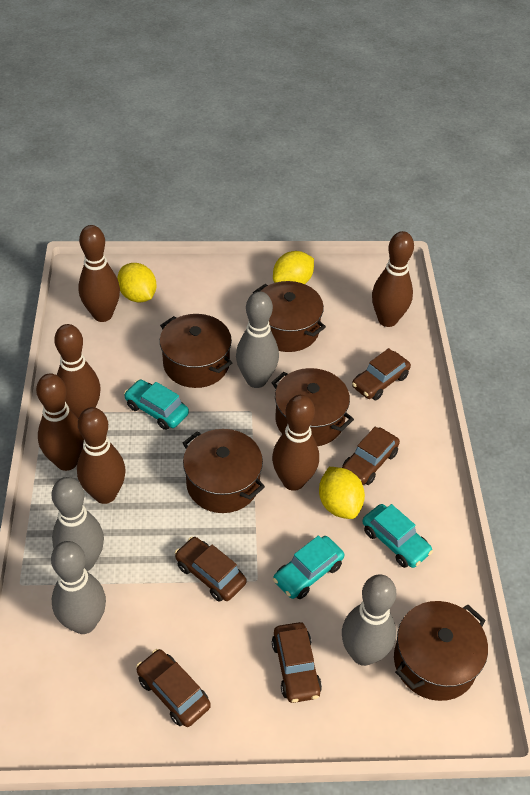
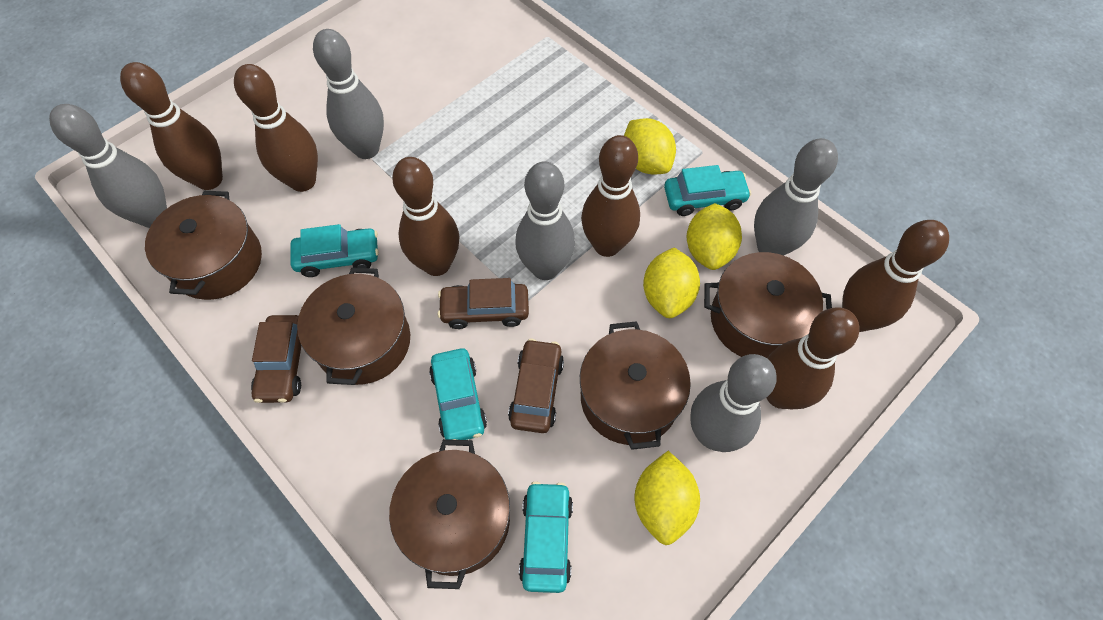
brown car: [136,649,211,727] [175,537,246,601] [272,622,322,703] [342,427,400,485] [352,348,411,400] = 5 -> [251,315,301,403] [437,278,529,329] [508,339,564,433] = 3
grey bowling pin: [51,541,106,634] [52,477,104,571] [236,291,279,388] [342,574,396,666] = 4 -> [49,104,167,228] [313,29,384,159] [515,161,575,280] [690,354,777,452] [754,138,838,256] = 5
turquoise car: [124,379,189,430] [273,535,344,599] [362,504,433,568] = 3 -> [290,224,379,277] [429,348,487,440] [519,482,573,593] [664,165,751,216] = 4
yellow lemon: [117,263,157,302] [273,251,314,284] [319,467,365,519] = 3 -> [624,118,676,175] [634,451,700,545] [643,248,700,318] [687,203,742,270] = 4

